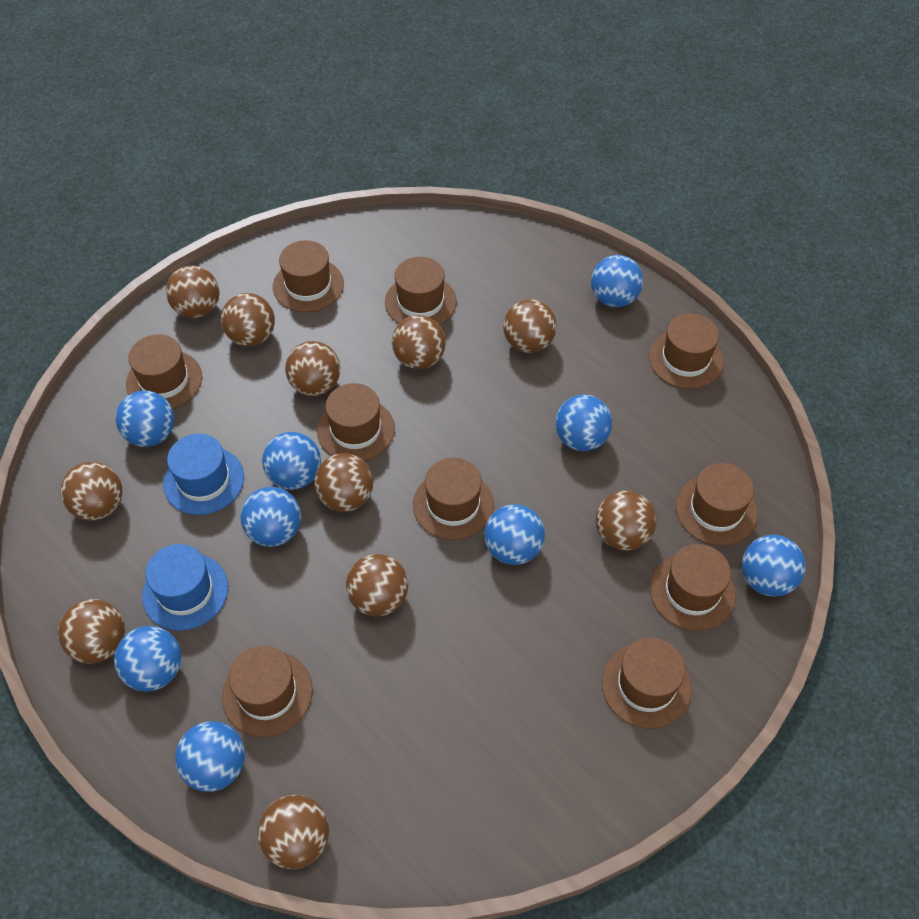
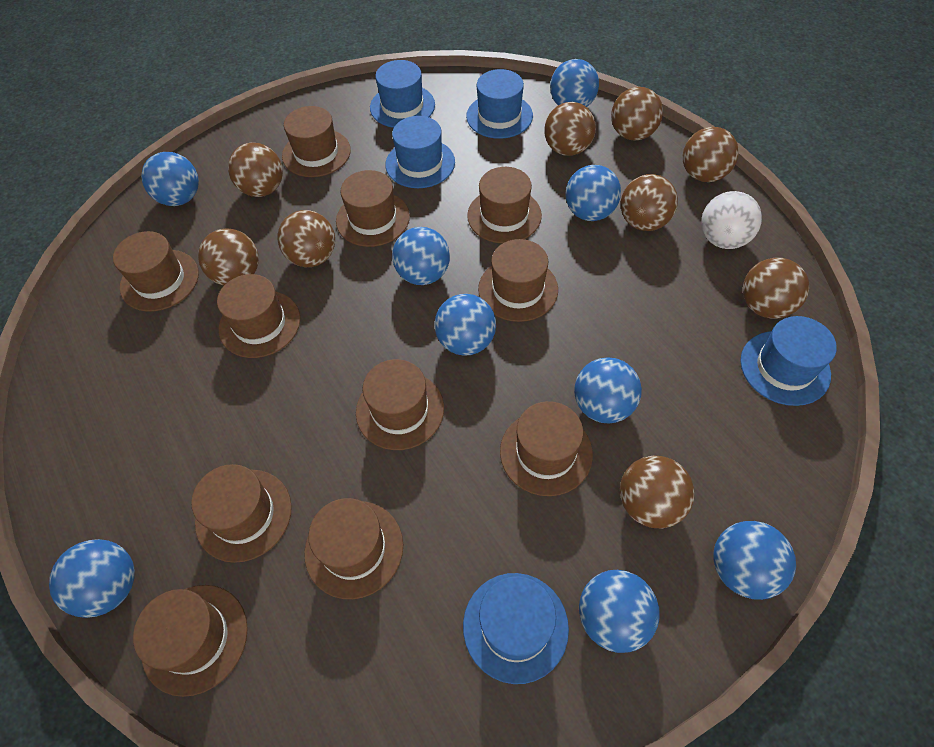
blue hat: [142,544,228,631] [163,434,244,515] = 2 -> [370,60,435,128] [385,116,455,188] [463,573,569,684] [466,69,533,139] [740,316,837,406] = 5
brown ball: [58,599,125,664] [60,462,123,521] [166,265,219,318] [221,293,275,346] [258,795,329,869] [285,341,340,396] [314,453,373,512] [346,554,408,617] [392,315,446,369] [503,299,557,353] [596,491,656,551] = 11 -> [198,228,259,286] [228,143,283,197] [277,210,335,267] [544,102,596,156] [611,87,663,141] [620,456,694,528] [621,174,678,231] [683,127,739,182] [743,258,809,319] = 9
brown hat: [126,334,202,409] [222,646,313,737] [273,240,344,312] [317,383,395,461] [385,257,457,325] [413,458,494,540] [602,638,692,729] [649,313,724,389] [650,544,736,631] [676,463,758,546] = 10 -> [113,231,199,312] [133,585,248,697] [191,464,292,563] [217,274,300,358] [282,106,351,177] [304,498,403,599] [336,170,410,247] [356,359,444,450] [467,167,542,244] [478,239,558,322] [500,401,593,496] = 11
white ball: none = 0 -> [701,191,762,249] = 1

